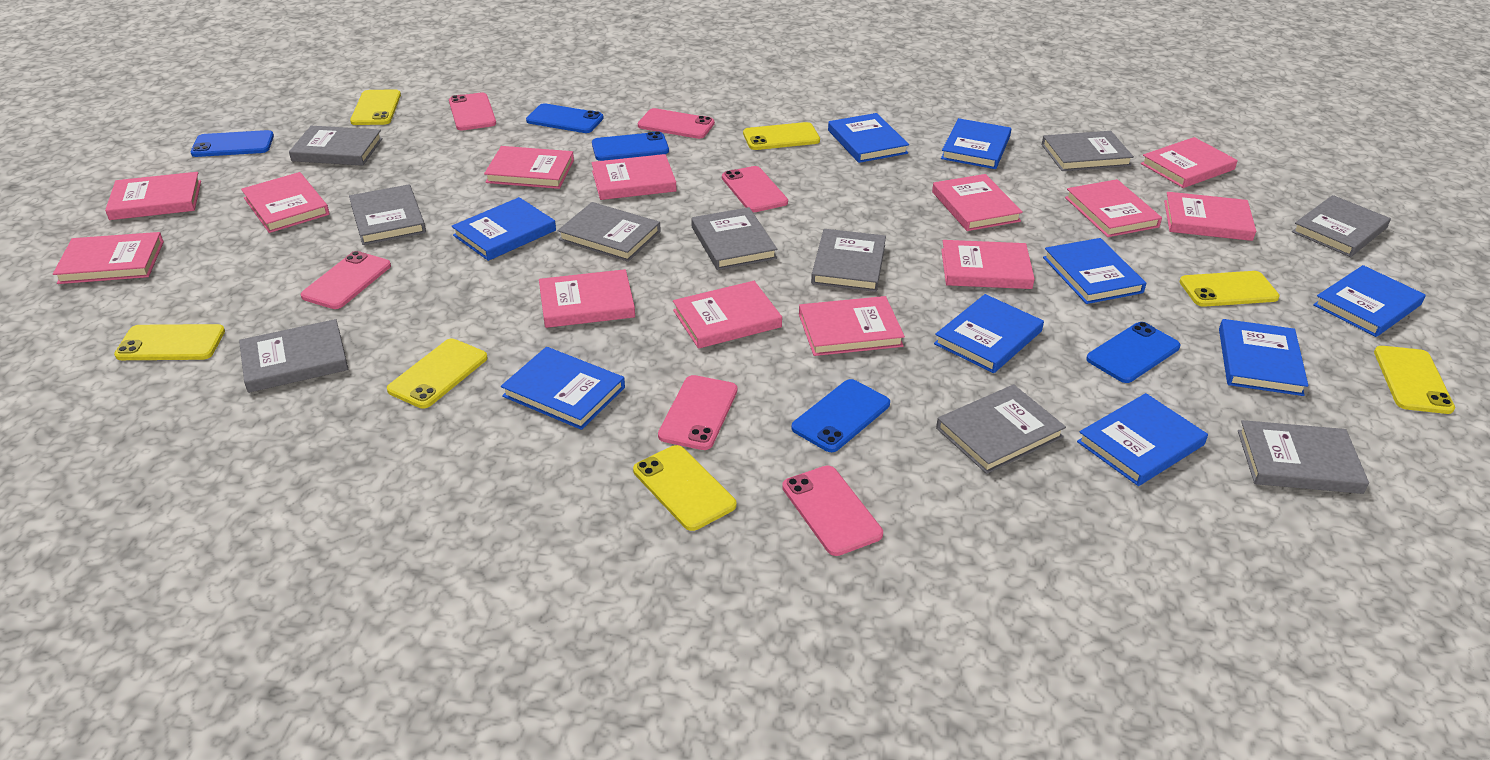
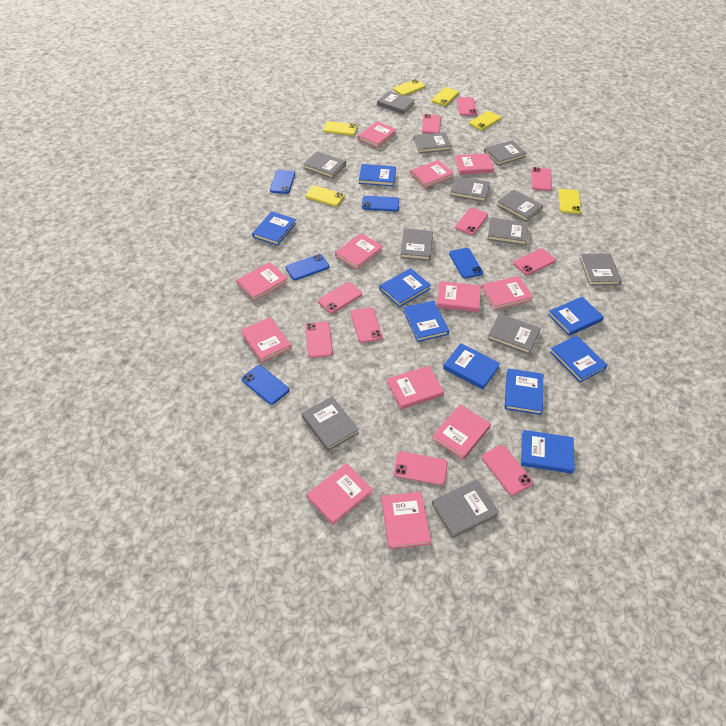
grey book: [239,319,348,393] [289,126,383,166] [349,185,426,245] [558,202,661,262] [691,207,777,270] [811,229,886,292] [936,384,1066,474] [1042,131,1134,171] [1238,420,1369,494] [1292,195,1391,257] = 10 -> [302,396,359,451] [303,151,346,179] [377,91,415,114] [400,228,433,261] [414,132,452,153] [432,479,499,538] [450,176,490,202] [484,140,527,166] [487,218,529,245] [487,313,541,354] [496,189,543,222] [580,253,622,286] = 12
pink book: [53,232,164,284] [105,172,201,220] [241,172,329,233] [484,146,574,189] [539,269,635,328] [591,154,677,200] [673,281,782,349] [799,296,905,356] [932,174,1023,231] [941,240,1035,289] [1065,179,1162,237] [1141,137,1238,188] [1164,192,1256,241] = 13 -> [237,262,288,301] [241,317,292,363] [307,463,373,525] [335,233,383,270] [358,121,397,148] [381,492,431,549] [387,366,444,409] [410,160,454,188] [432,404,491,460] [437,281,481,312] [454,153,494,175] [481,276,533,310] = 12
pink phone: [301,251,391,309] [449,93,496,130] [638,108,715,139] [658,375,737,450] [722,166,788,212] [782,466,883,556] = 6 -> [305,322,333,358] [318,282,362,313] [351,307,382,343] [393,451,448,485] [422,114,441,134] [455,207,488,235] [457,97,477,116] [482,445,533,496] [513,248,556,275] [531,167,552,191] = 10
yellow phone: [114,324,225,360] [350,89,401,125] [387,339,488,408] [633,445,736,531] [743,122,820,150] [1180,271,1280,307] [1374,346,1455,414] = 7 -> [305,185,345,207] [323,121,358,136] [393,79,425,96] [431,87,459,106] [469,111,501,130] [559,189,581,214] = 6

